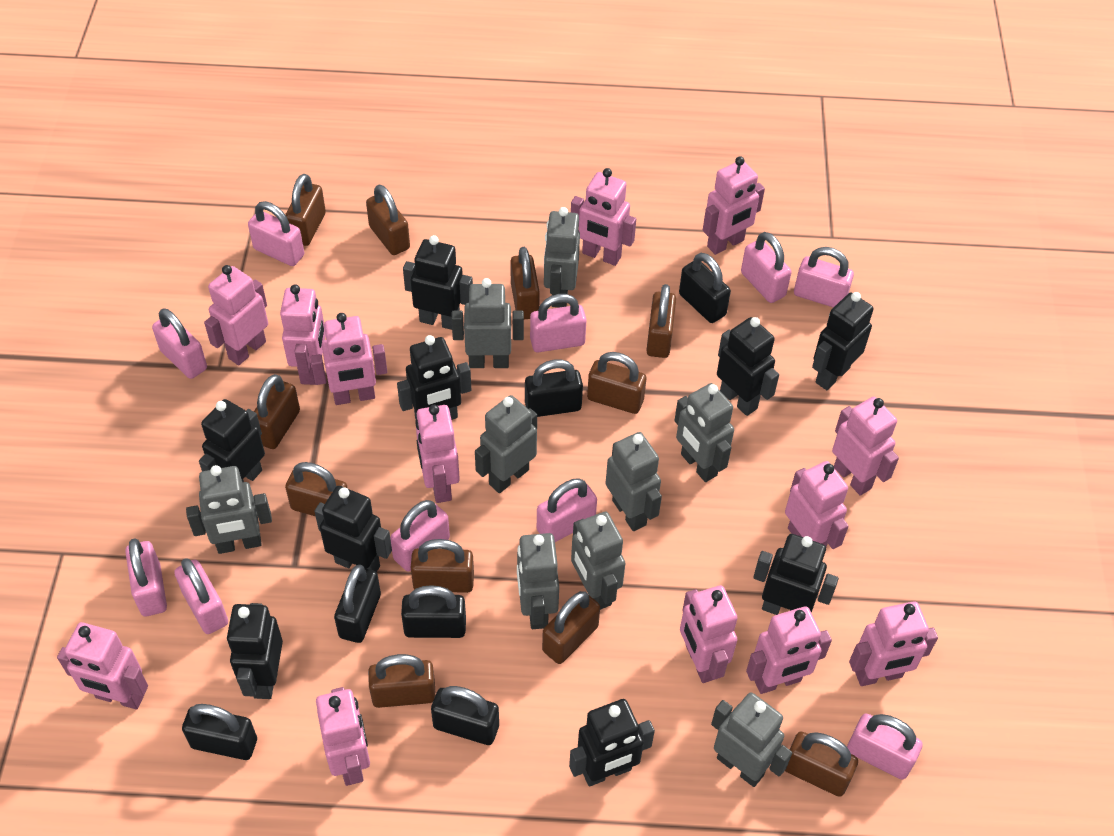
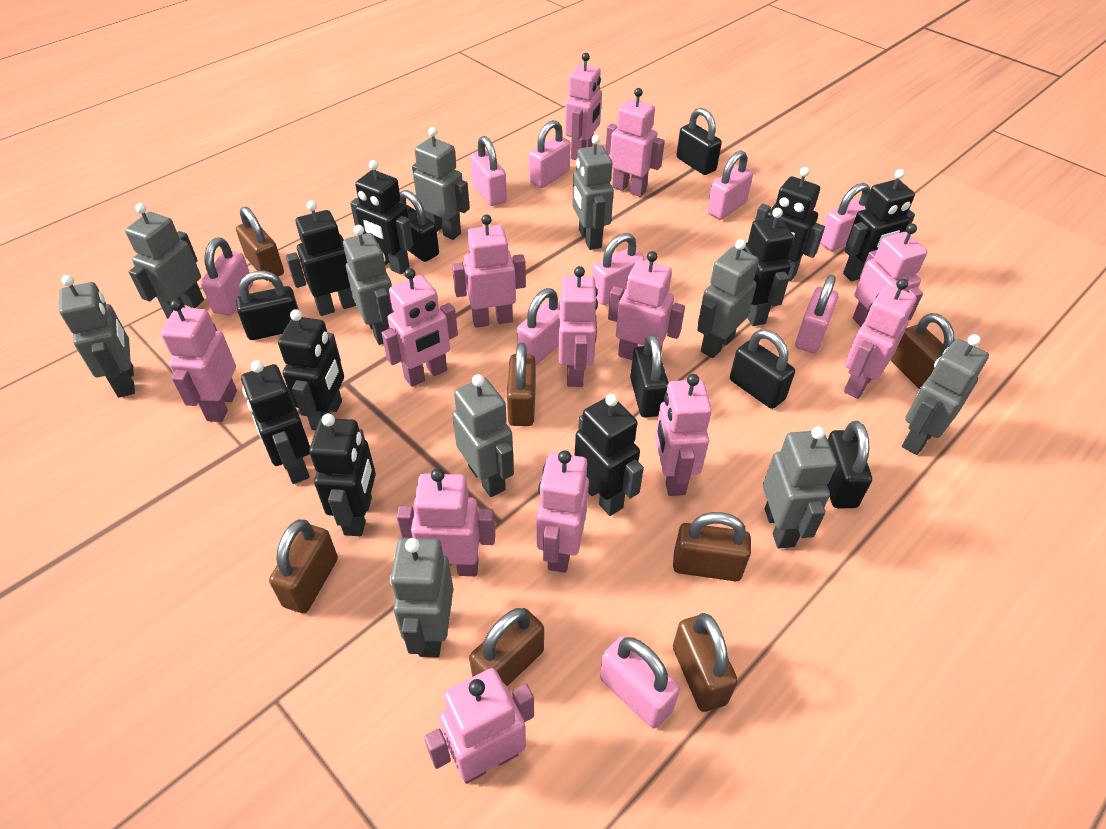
brown padlock: [254,374,300,449] [285,174,326,246] [285,462,348,516] [366,185,410,255] [368,654,436,708] [411,539,474,593] [510,247,540,319] [542,591,600,664] [587,352,646,414] [646,284,676,358] [785,732,858,797] = 11 -> [236,207,284,281] [269,519,338,613] [469,608,544,686] [507,342,536,426] [673,512,751,581] [673,613,738,712] [891,313,955,390] = 7
grey robot: [186,465,272,554] [451,278,524,368] [475,395,537,493] [517,533,559,629] [544,207,580,308] [571,512,625,610] [605,432,662,531] [674,383,734,482] [711,692,792,787] = 9 -> [59,275,135,398] [125,203,204,319] [343,225,394,345] [390,538,453,658] [412,127,470,240] [452,374,514,497] [572,135,614,250] [697,239,759,358] [763,426,837,548] [902,334,989,455] = 10
pink padlock: [125,538,167,616] [152,308,207,379] [174,558,228,634] [248,201,304,266] [390,500,450,571] [530,294,587,352] [537,478,597,542] [741,232,792,303] [794,247,854,308] [847,713,923,780] = 10 -> [201,237,253,315] [470,136,507,206] [517,288,560,365] [529,120,571,188] [592,233,645,305] [600,636,680,729] [707,150,753,220] [795,275,838,353] [820,183,870,251] = 9

